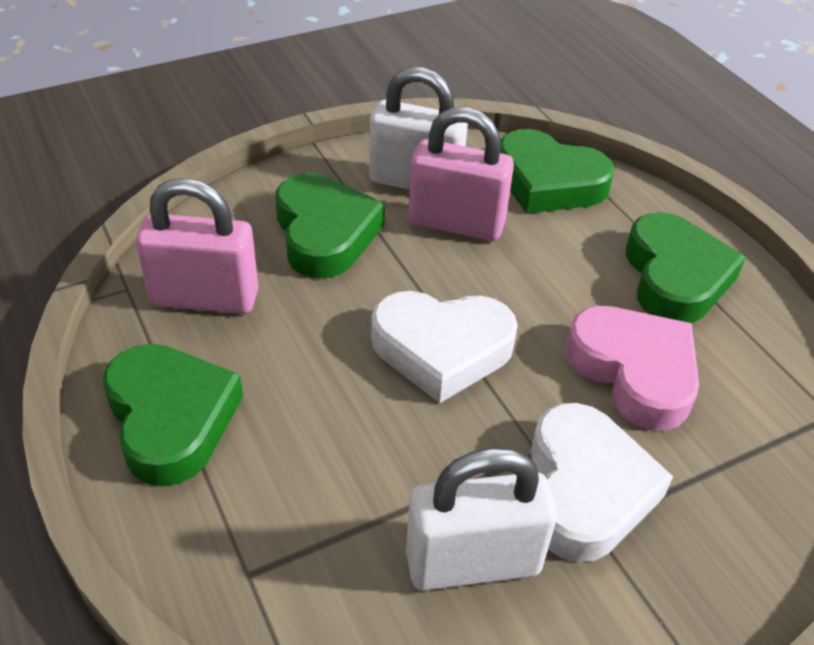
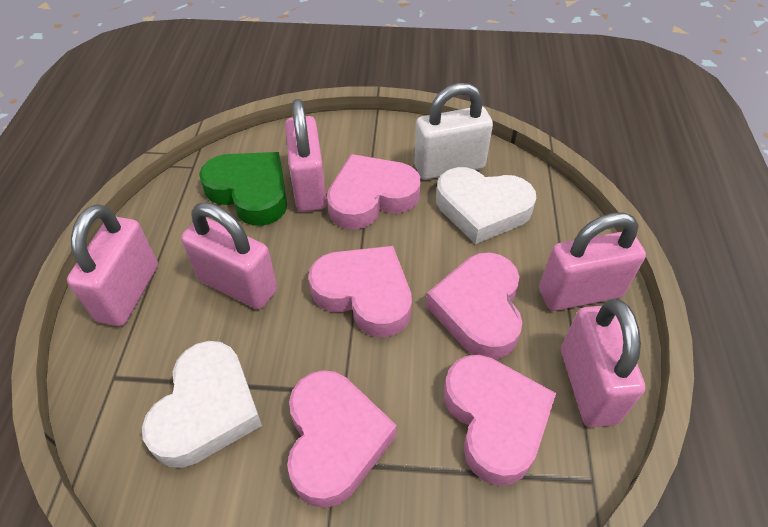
green heart: [103,344,243,486] [275,173,385,278] [500,129,615,214] [626,212,746,323] = 4 -> [199,152,287,226] = 1
pink heart: [565,306,699,431] = 1 -> [287,370,397,508] [309,246,412,337] [327,154,421,230] [426,252,522,359] [444,355,556,486] = 5
pink padlock: [136,178,259,314] [408,107,514,241] = 2 -> [67,204,158,326] [181,202,277,309] [285,99,327,212] [539,212,646,311] [561,299,645,427] = 5
white padlock: [369,67,468,189] [406,448,557,591] = 2 -> [414,83,493,180] = 1

